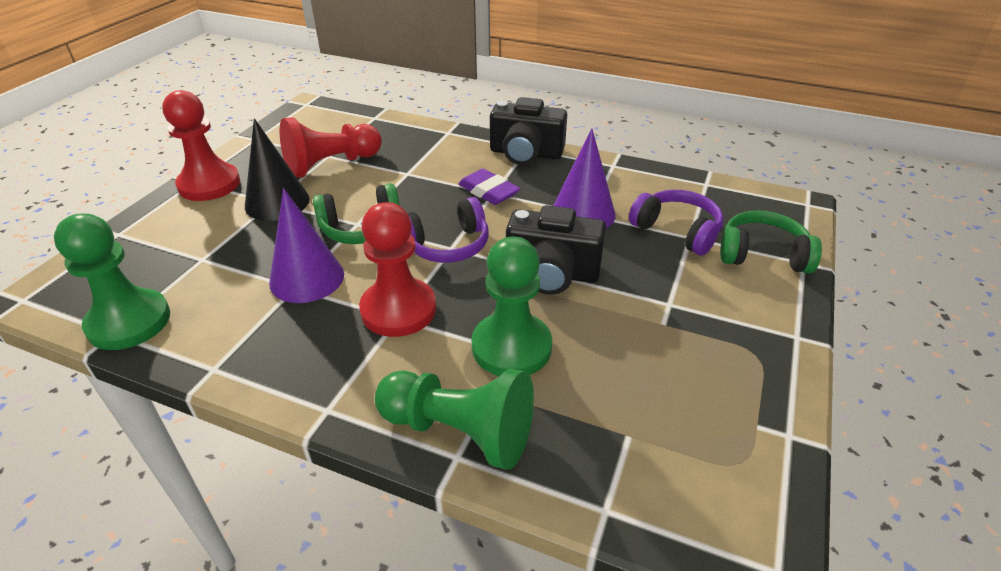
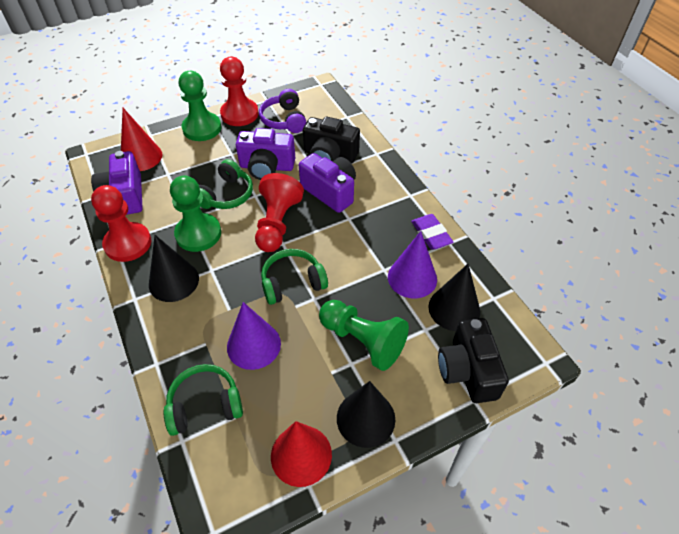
black cone: [245,118,310,221] = 1 -> [149,235,199,302] [337,381,395,448] [428,264,480,331] = 3
green headphones: [313,183,400,244] [720,210,822,274] = 2 -> [164,364,243,436] [199,159,253,209] [261,249,328,305] = 3
purple camera: none = 0 -> [91,151,143,215] [236,128,295,180] [299,153,356,213] = 3
purple headphones: [408,197,489,263] [629,190,724,256] = 2 -> [259,89,306,133] = 1
red cone: none = 0 -> [121,108,162,171] [271,421,332,487] = 2

